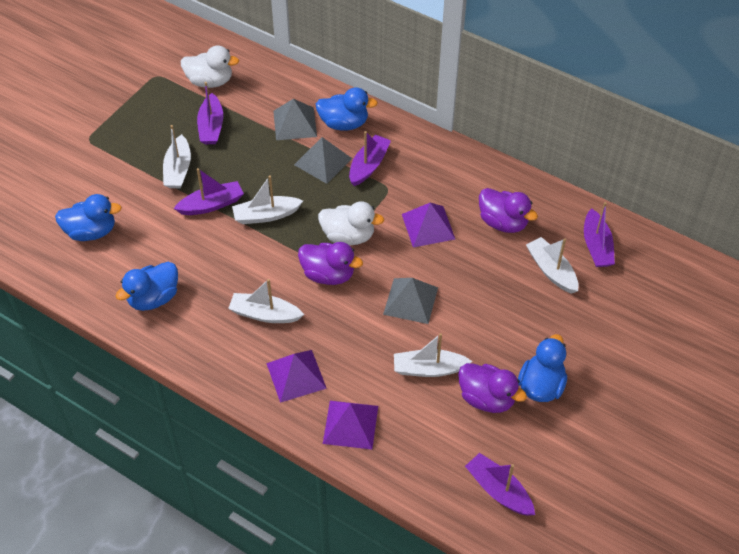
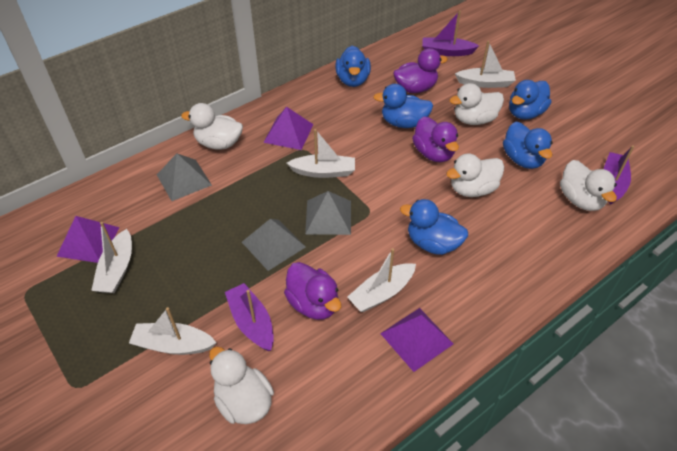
blue duck: [55,194,122,241] [116,262,178,311] [316,87,378,130] [518,334,567,402] = 4 -> [335,46,371,87] [373,84,433,128] [400,199,468,255] [503,122,553,169] [509,80,551,120] = 5
purple boat: [173,168,244,215] [197,82,223,144] [349,131,391,186] [465,453,535,516] [584,202,615,267] = 5 -> [225,283,274,351] [422,11,479,56] [604,145,634,205] = 3
white duck: [181,45,239,88] [318,201,384,245] = 2 -> [181,103,243,150] [209,347,274,424] [446,154,504,197] [449,83,504,125] [560,160,617,211] = 5

